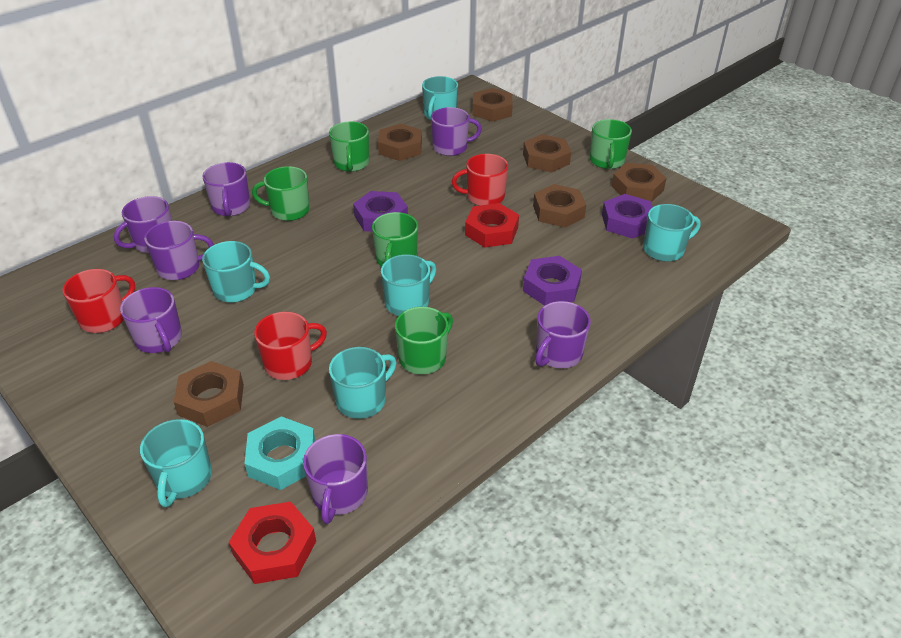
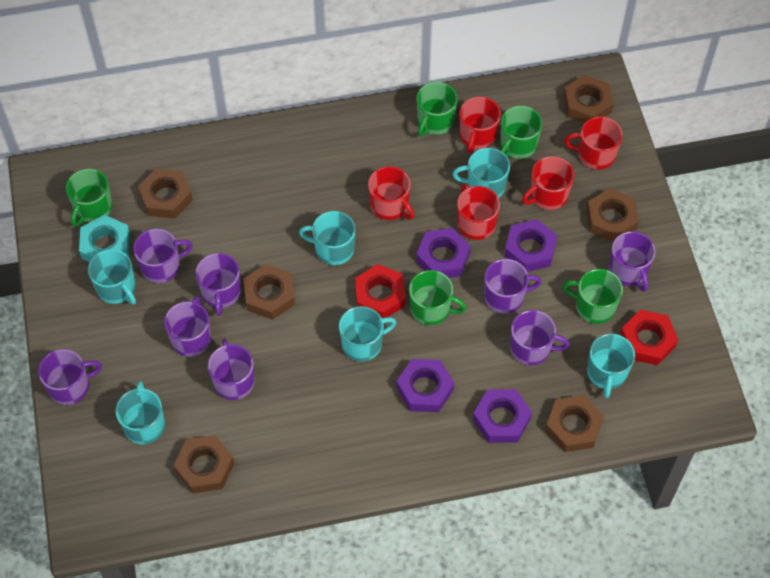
purple mug: [114,196,172,253] [120,287,182,353] [144,221,214,280] [202,162,250,216] [303,434,368,524] [431,107,482,156] [535,301,591,368] = 7 -> [38,349,102,405] [134,229,193,283] [164,296,211,357] [196,253,241,316] [208,339,255,400] [484,259,542,314] [510,310,570,365] [609,231,656,292] = 8
purple nut: [353,191,408,232] [523,256,582,306] [602,194,653,239] = 3 -> [396,359,454,412] [416,228,471,278] [473,389,532,443] [504,219,557,272] = 4
red mug: [62,269,135,333] [254,312,327,380] [452,154,508,206] = 3 -> [368,166,414,220] [457,184,500,240] [460,97,501,154] [522,156,574,210] [564,116,623,170] = 5

